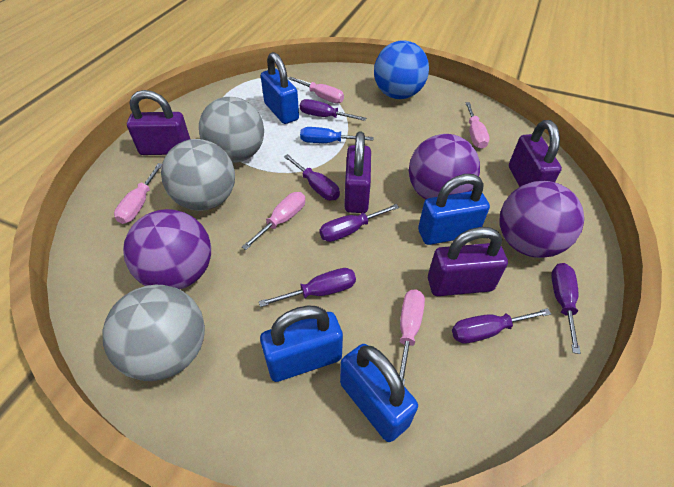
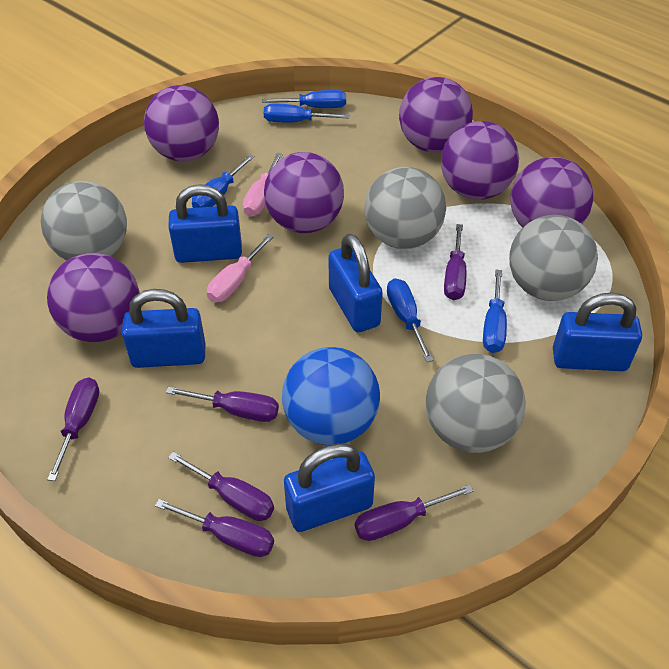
blue padlock: [260,305,343,382] [261,52,299,124] [340,344,418,442] [418,174,490,245] = 4 -> [122,289,206,368] [168,184,242,263] [284,443,375,532] [329,234,383,332] [553,293,642,371] = 5
blue screwdriver: [300,127,374,143] = 1 -> [192,154,254,208] [262,90,346,108] [264,104,349,123] [387,278,434,362] [483,270,507,353] = 5
grey ball: [102,285,205,381] [161,139,235,211] [199,97,264,163] = 3 -> [41,181,127,260] [364,167,446,249] [426,354,526,453] [509,215,598,301] = 4
pink screwdriver: [114,163,162,224] [242,192,305,250] [288,77,344,103] [399,289,425,385] [465,102,490,149] = 5 -> [207,234,274,302] [243,153,283,217] = 2
purple ball: [123,209,211,290] [409,134,480,199] [500,181,584,258] = 3 -> [47,253,139,343] [144,85,219,161] [264,152,344,233] [399,77,473,152] [441,121,519,200] [510,157,593,228] = 6
purple padlock: [127,90,190,155] [344,132,371,213] [428,227,508,296] [509,120,562,187] = 4 -> none = 0

